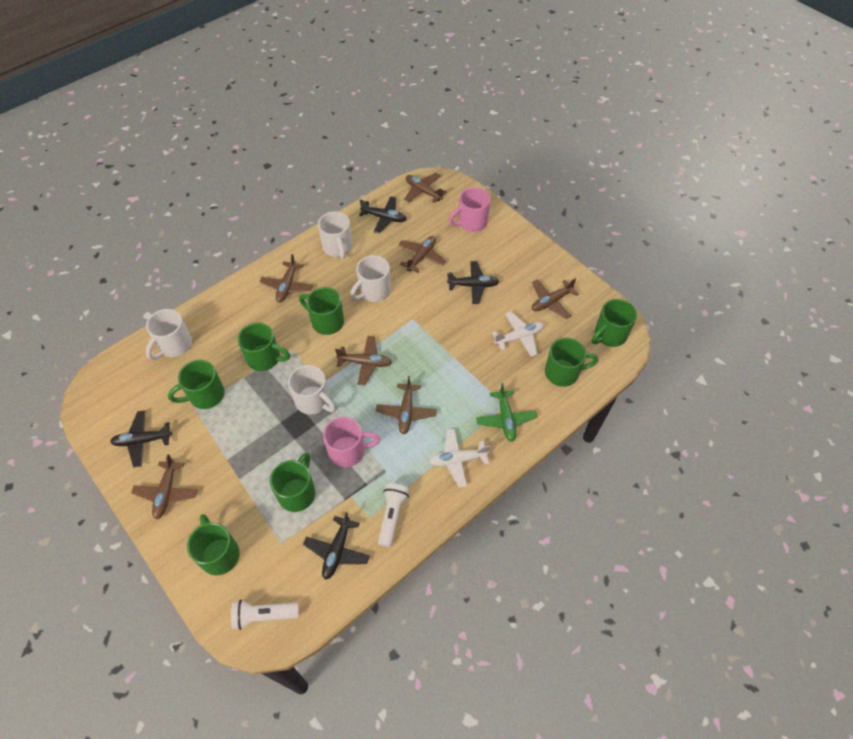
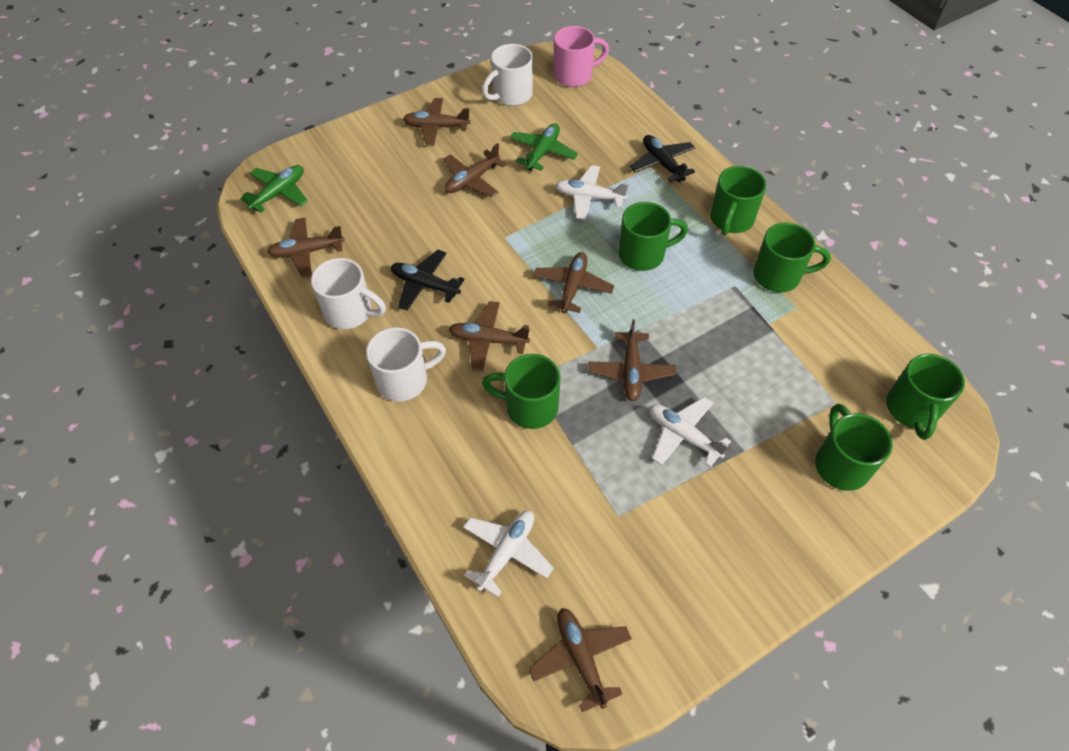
black plane: [110,410,172,467] [303,512,370,580] [359,196,406,234] [447,261,499,304] = 4 -> [391,250,465,310] [630,135,695,183] = 2
green mug: [168,360,224,409] [187,514,240,576] [237,323,290,371] [270,453,315,512] [299,287,344,335] [545,338,598,387] [592,299,637,347] = 7 -> [482,354,561,429] [618,202,688,271] [710,166,766,235] [753,222,831,292] [815,404,893,491] [886,354,965,440] = 6
green plane: [476,383,538,442] = 1 -> [240,165,308,213] [510,123,578,171] = 2
pink mug: [323,417,381,467] [448,187,490,232] = 2 -> [553,26,609,87] = 1
white flashlight: [231,600,299,630] [378,483,409,547] = 2 -> none = 0
white mug: [146,309,192,360] [288,365,336,415] [318,212,352,259] [350,255,391,302] = 4 -> [311,258,386,329] [366,327,446,402] [482,44,533,106] = 3
white plane: [429,429,490,488] [492,311,544,357] = 2 -> [463,511,554,597] [555,165,628,220] [650,397,731,467] = 3

